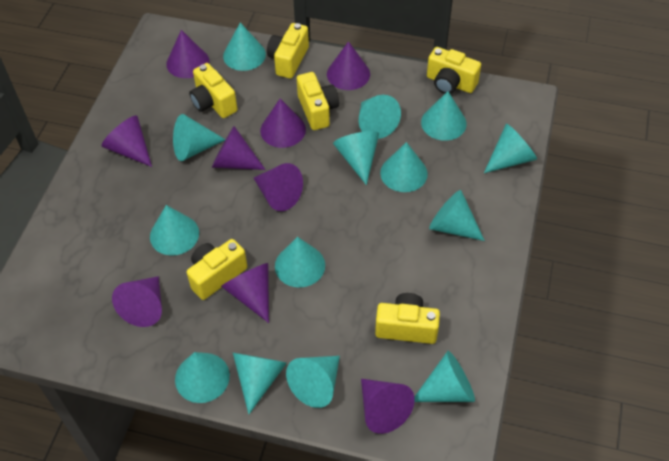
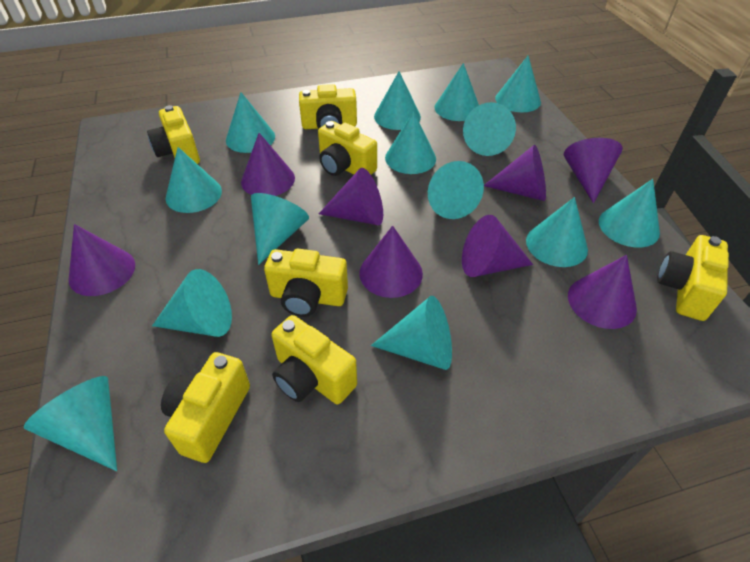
purple cone: [101,116,152,167] [112,276,162,327] [166,30,209,78] [212,126,266,170] [221,263,269,323] [254,163,303,211] [260,98,306,148] [327,41,370,90] [361,379,415,434] = 9 -> [69,224,135,296] [241,133,295,196] [319,168,383,225] [359,226,423,298] [462,215,533,277] [484,145,546,201] [564,138,623,203] [568,255,637,329] = 8
yellow camera: [187,239,247,300] [189,63,237,118] [267,23,309,79] [297,72,339,130] [375,293,440,344] [427,47,481,94] = 6 -> [147,105,200,164] [161,352,250,463] [264,249,348,317] [271,315,357,404] [299,84,357,129] [318,121,377,176] [657,235,729,321] = 7

